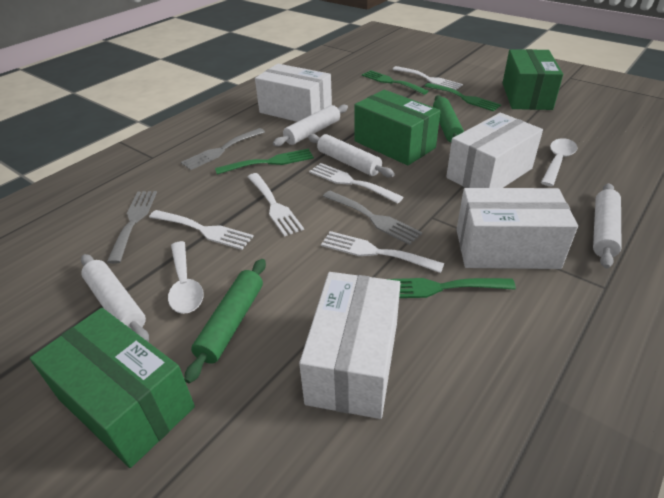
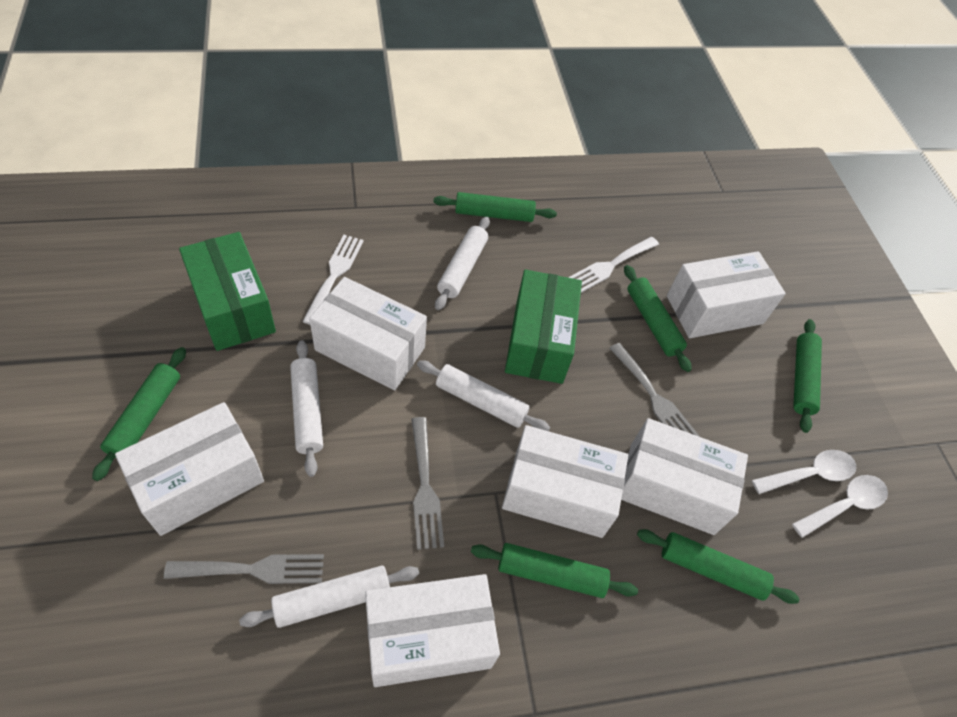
green box: [30,308,195,468] [354,90,440,165] [503,49,563,110] = 3 -> [179,232,276,351] [505,269,582,384] = 2
green fork: [215,149,314,175] [362,70,429,95] [389,278,516,298] [424,83,501,111] = 4 -> none = 0
green rolling pin: [184,259,266,383] [433,95,464,142] = 2 -> [92,347,186,481] [434,192,557,222] [471,543,638,598] [624,265,692,372] [637,529,799,604] [793,319,822,433] = 6
white box: [255,64,332,122] [299,272,400,419] [446,113,543,188] [456,188,578,269] = 4 -> [115,402,264,536] [309,277,427,390] [365,574,500,687] [502,425,628,538] [621,418,748,535] [667,251,786,338] = 6
white fork: [149,210,254,250] [248,173,304,237] [309,163,403,204] [321,231,444,273] [392,66,463,90] = 5 -> [302,235,363,325] [568,237,659,293] = 2

